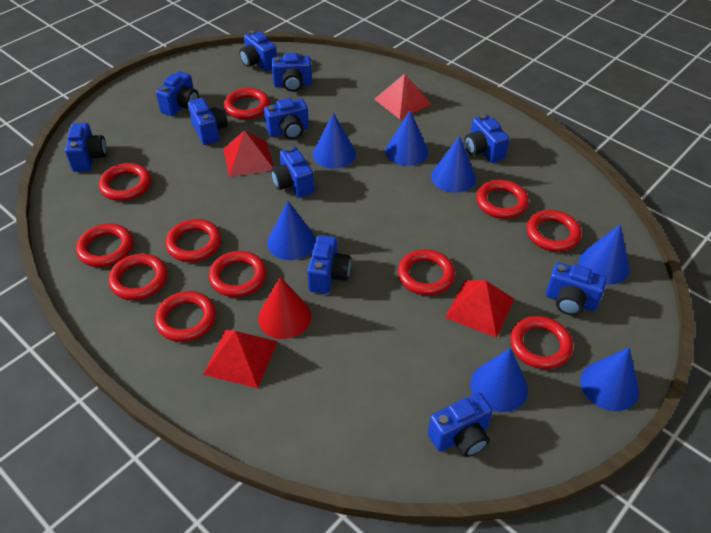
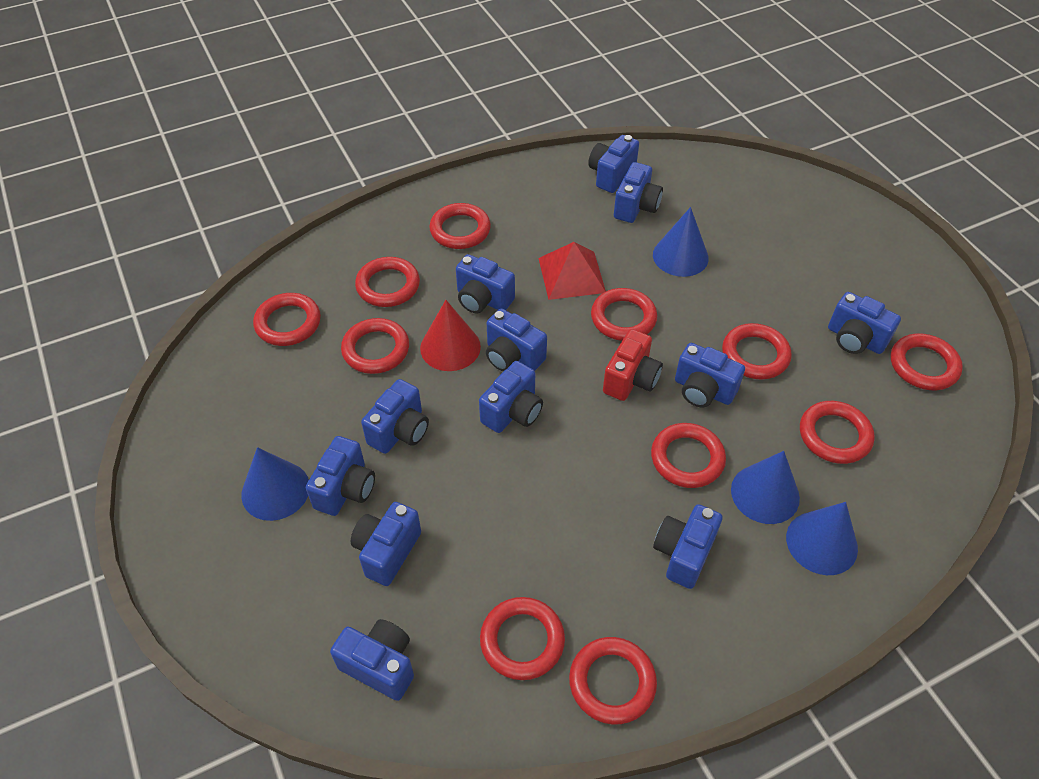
blue camera: [65,123,107,172] [156,71,199,116] [188,98,228,145] [239,30,277,71] [264,98,309,139] [271,53,312,92] [271,146,314,198] [307,235,351,294] [427,392,493,457] [464,114,509,163] [545,262,607,315] = 11 -> [306,436,375,516] [330,619,414,701] [351,502,421,586] [361,379,429,454] [456,254,515,314] [479,361,543,433] [486,308,547,371] [588,135,639,193] [614,162,663,223] [653,504,723,589] [675,343,745,407] [828,292,901,354] = 12
blue cone: [267,200,316,260] [312,113,356,169] [385,110,428,166] [431,135,476,193] [470,348,528,412] [578,224,629,285] [580,347,639,411] = 7 -> [241,447,309,521] [653,207,709,277] [731,451,800,524] [786,502,858,575] = 4
red camera: none = 0 -> [603,329,663,401] = 1
red pyramid: [203,329,277,388] [223,130,273,177] [374,74,431,119] [445,280,514,338] = 4 -> [538,242,606,300] = 1

